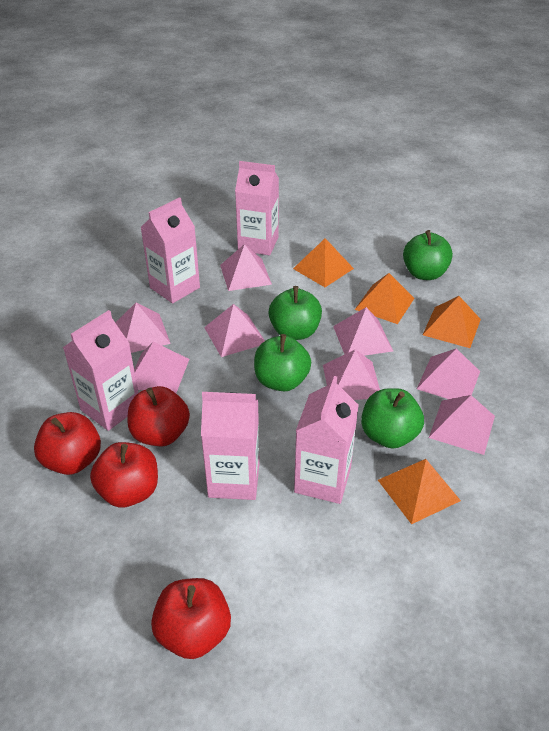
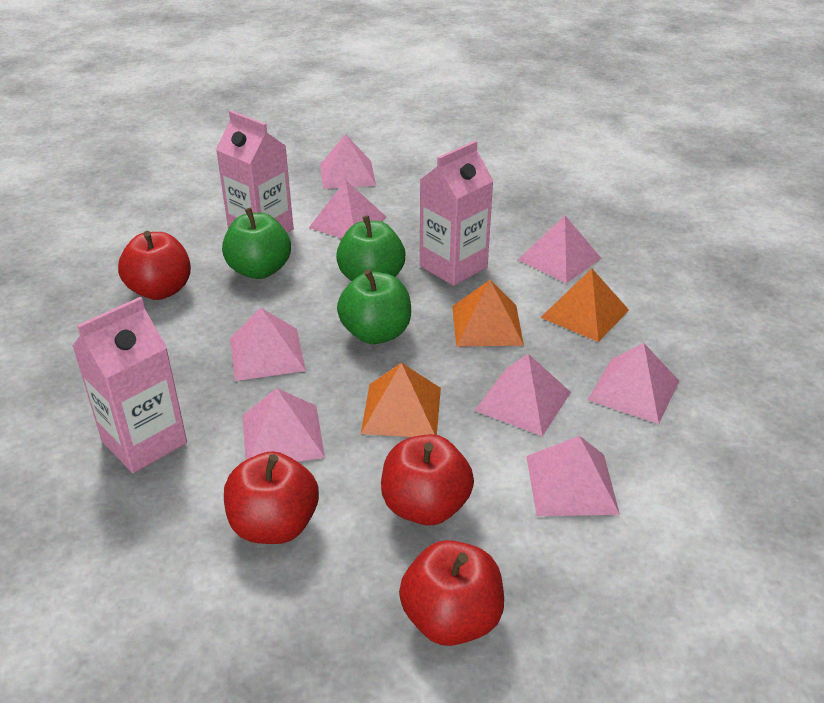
green apple: [254,334,311,391] [268,286,322,340] [361,388,424,449] [403,230,453,280] = 4 -> [222,208,291,279] [336,215,406,281] [337,269,411,344] = 3
orange pyramid: [293,238,354,287] [355,273,414,324] [378,459,461,524] [423,296,481,348] = 4 -> [361,363,441,437] [452,280,524,347] [540,268,629,342] = 3
pink carton: [63,310,139,431] [141,197,200,303] [201,392,260,500] [235,161,279,255] [294,376,359,504] = 5 -> [72,297,187,473] [216,111,294,233] [420,141,493,286] = 3

